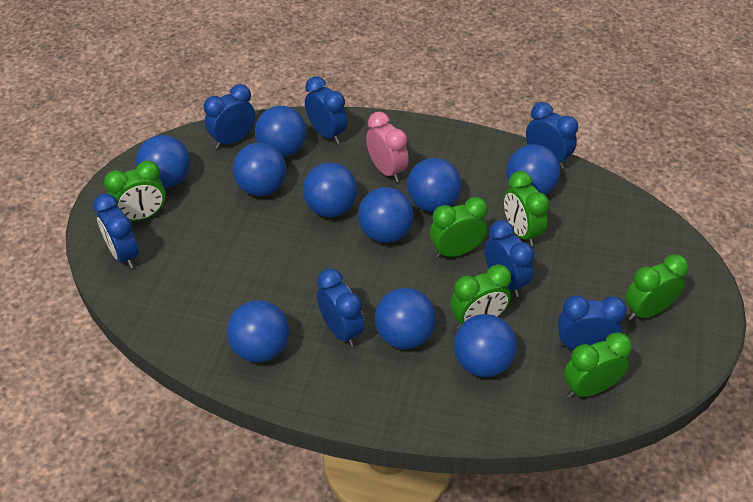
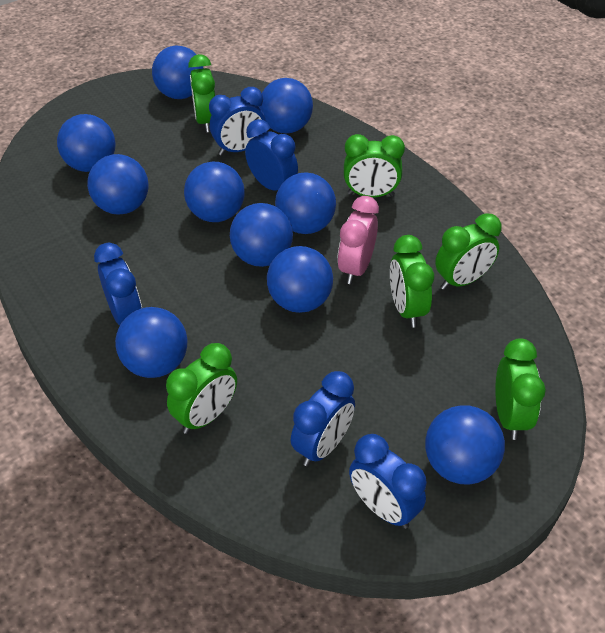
blue clock: [93,194,139,269] [204,84,255,149] [305,76,348,144] [317,268,364,347] [484,220,535,297] [526,102,578,169] [558,295,627,350] = 7 -> [94,243,142,326] [209,87,266,156] [245,119,298,191] [291,371,355,466] [349,434,427,529] = 5

